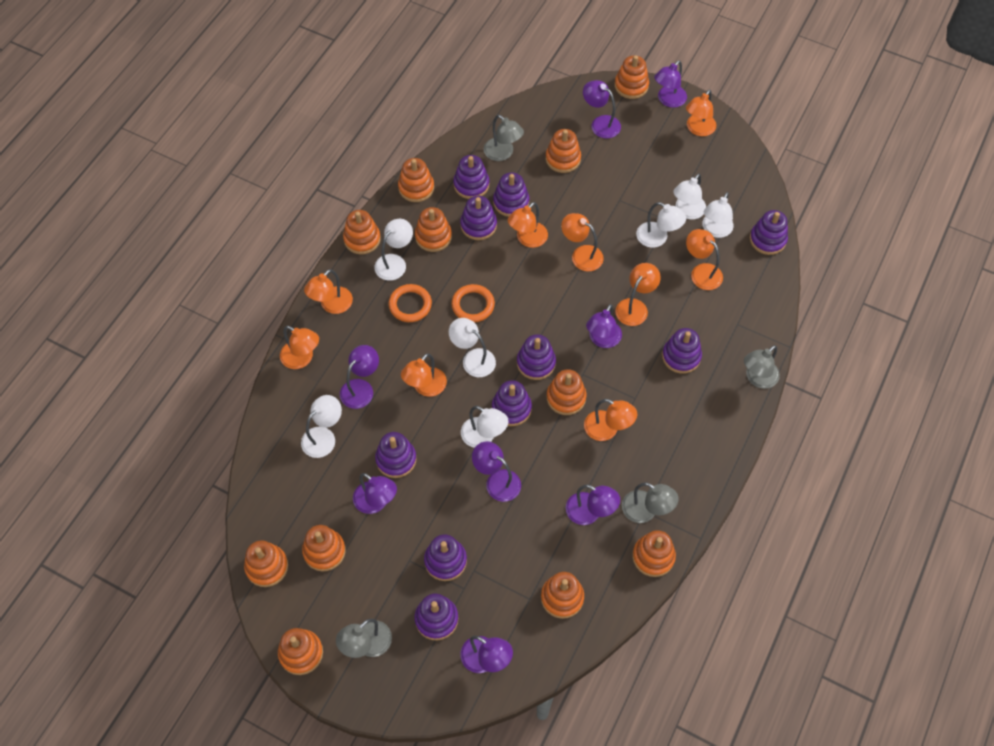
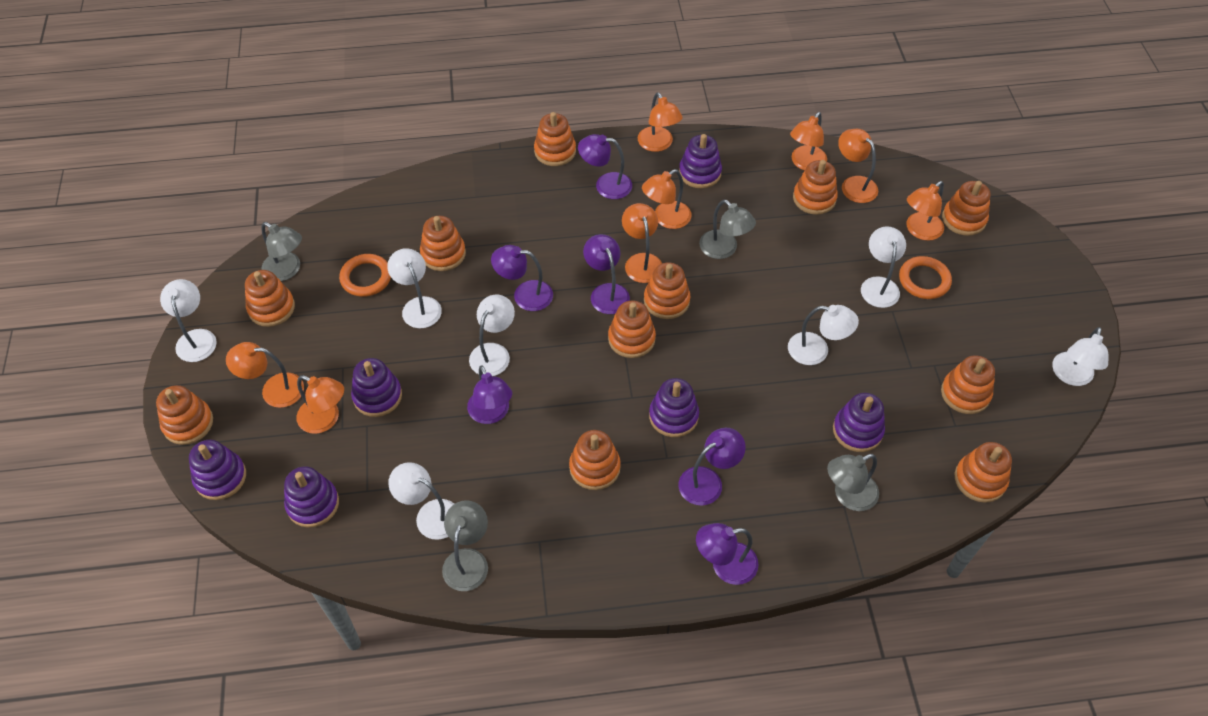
orange lamp: [280,326,319,369] [304,269,353,314] [401,353,447,397] [508,202,548,248] [561,213,604,271] [584,399,637,441] [615,263,661,326] [686,89,716,136] [686,229,723,290] = 9 -> [226,342,304,408] [296,375,344,434] [622,203,662,283] [638,92,683,152] [642,169,692,229] [790,112,827,170] [838,129,878,203] [907,181,944,241] = 8
purple lamp: [340,345,379,409] [353,473,397,514] [460,636,513,673] [472,441,521,502] [566,485,620,525] [583,80,621,138] [586,304,622,348] [654,60,687,108] = 8 -> [467,366,512,424] [491,245,553,311] [578,134,632,199] [583,234,630,314] [678,428,746,506] [696,523,759,585] = 6
purple stacking toy: [375,432,417,478] [414,593,458,640] [424,534,467,581] [453,155,489,199] [460,196,497,240] [492,380,532,426] [493,172,529,217] [517,334,556,380] [662,328,702,374] [750,210,788,255] = 10 -> [189,440,246,500] [284,466,339,528] [351,358,402,417] [649,378,699,437] [679,134,722,188] [833,393,885,452] = 6

